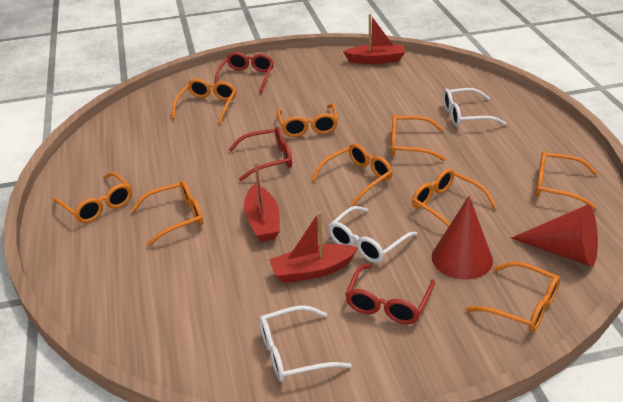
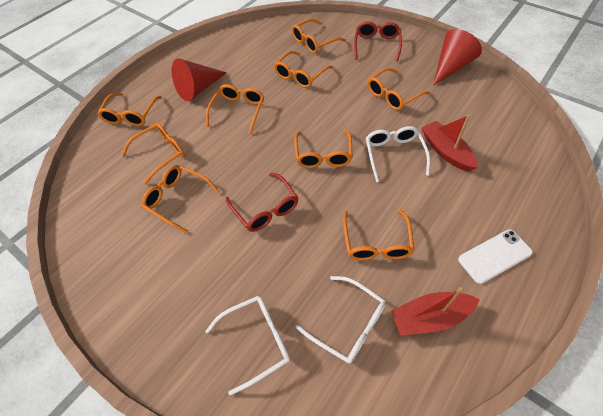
red boat: [244,162,280,242] [269,212,358,283] [343,14,405,64] = 3 -> [391,287,480,336] [422,115,478,171] = 2
red glasses: [215,52,274,93] [228,127,292,181] [345,264,435,324] = 3 -> [225,173,298,232] [354,21,402,61] = 2
white phone: none = 0 -> [458,229,533,284] = 1

